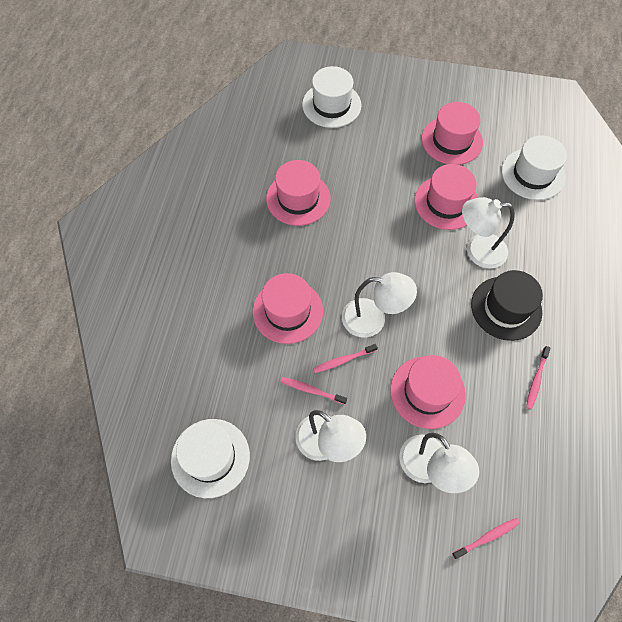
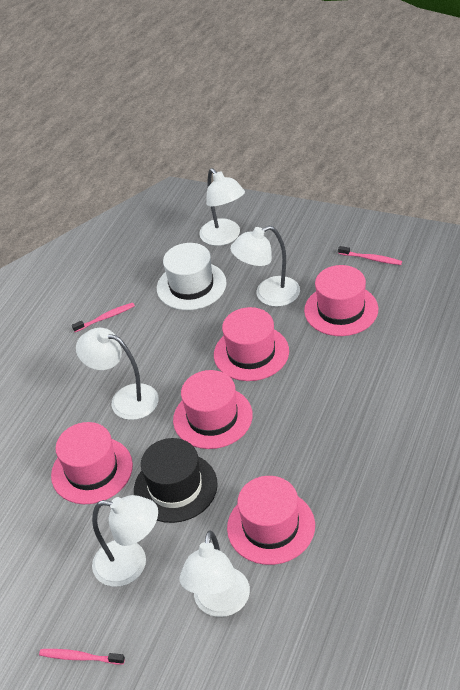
pink toothbrush: [280,377,347,405] [313,344,378,373] [452,518,520,559] [526,346,551,410] = 4 -> [39,649,125,665] [72,303,135,332] [338,246,402,265] = 3
white hat: [171,419,250,498] [302,66,361,128] [502,135,567,200] = 3 -> [157,243,227,310] = 1
white lamp: [295,410,366,462] [342,272,417,338] [399,433,479,493] [462,197,515,269] = 4 -> [76,328,159,420] [92,495,158,587] [179,530,250,617] [199,168,245,246] [230,226,300,307] = 5

